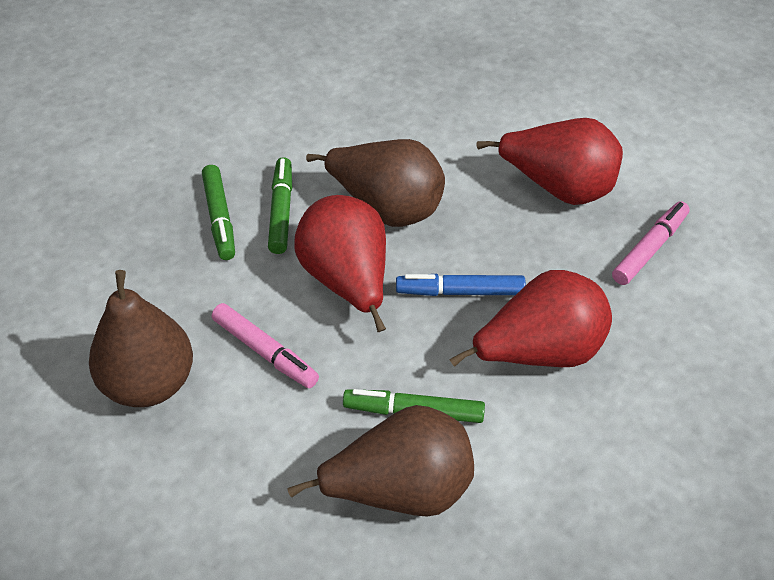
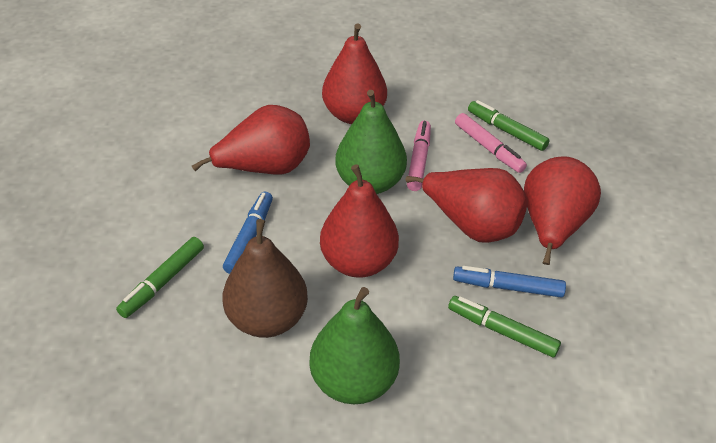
blue marker: [396,274,526,296] = 1 -> [223,192,273,274] [453,266,566,297] = 2
brown pear: [89,270,193,407] [288,405,474,517] [306,139,445,227] = 3 -> [222,219,308,338] = 1
green pear: none = 0 -> [310,287,400,404] [336,90,407,194] = 2
red pear: [294,195,386,332] [449,270,612,367] [476,118,623,205] = 3 -> [192,105,310,174] [320,164,399,278] [322,24,387,124] [406,168,528,243] [524,156,601,265] = 5

